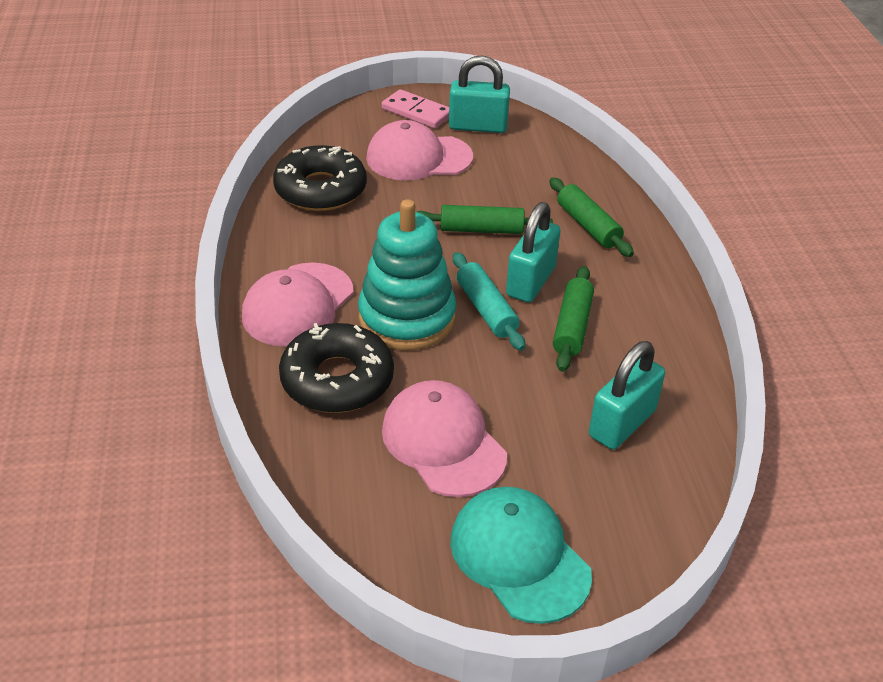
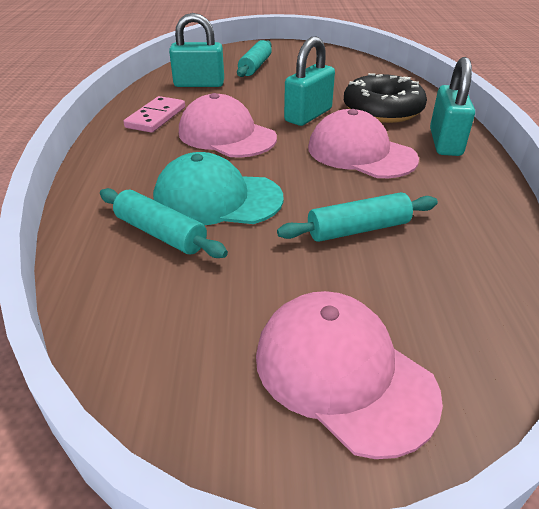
black donut: [273,145,367,211] [279,323,394,413] = 2 -> [344,73,427,123] = 1
green rolling pin: [417,205,553,234] [549,178,634,257] [553,266,594,372] = 3 -> none = 0
turquoise rolling pin: [453,252,525,351] = 1 -> [100,188,228,258] [237,40,272,77] [277,192,438,242] = 3
turquoise stacking toy: [358,200,456,350] = 1 -> none = 0

